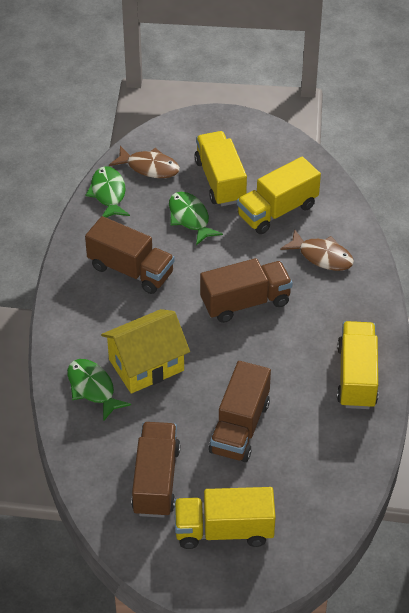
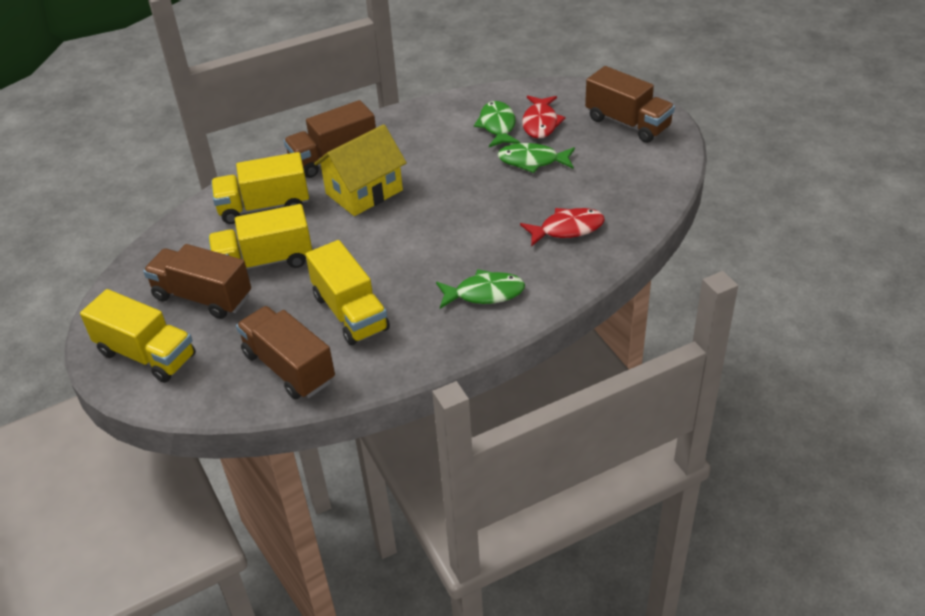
brown fish: [109,146,180,178] [280,229,354,271] = 2 -> none = 0
red fish: none = 0 -> [520,208,605,247] [522,96,565,139] = 2

